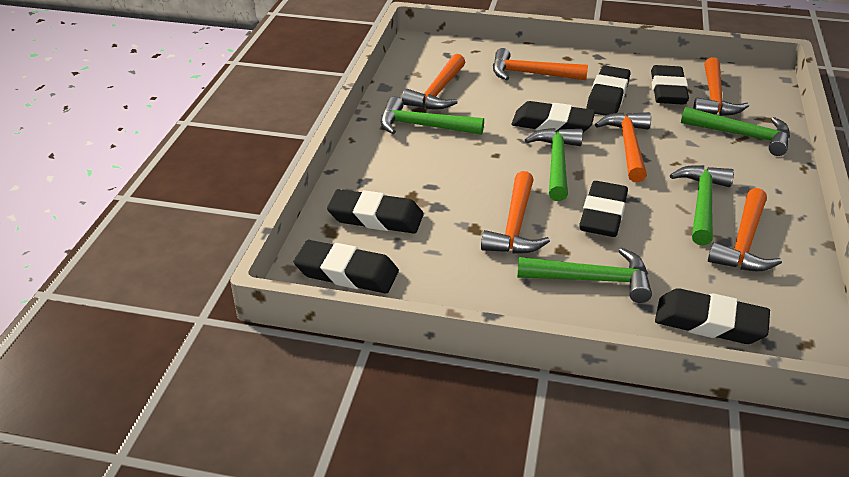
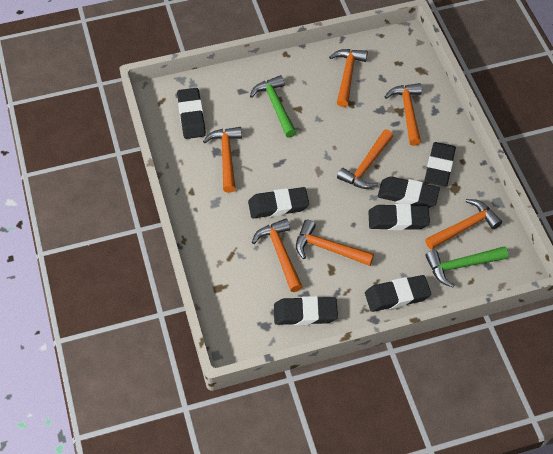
green hammer: [381,97,484,135] [517,248,652,303] [525,128,583,201] [670,165,734,246] [681,107,790,156] = 5 -> [250,75,296,138] [425,246,508,287] = 2
orange hammer: [402,54,465,109] [481,171,550,254] [493,48,588,80] [595,112,651,182] [693,57,749,116] [708,188,782,271] = 6 -> [203,127,242,193] [252,219,303,292] [296,220,374,266] [329,49,368,107] [337,129,393,189] [385,83,422,146] [425,199,502,250] = 7

